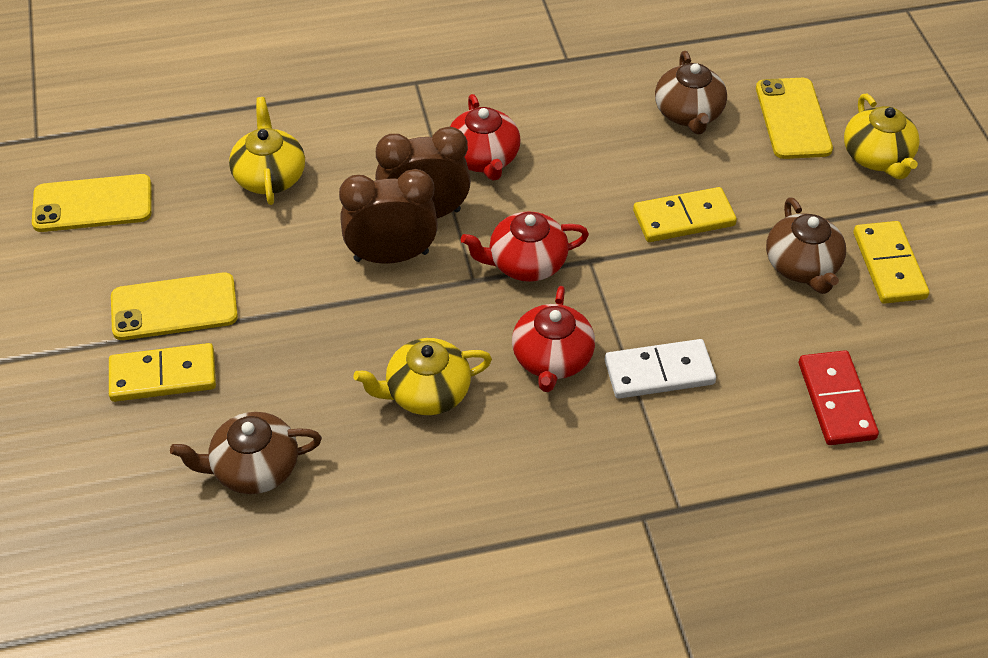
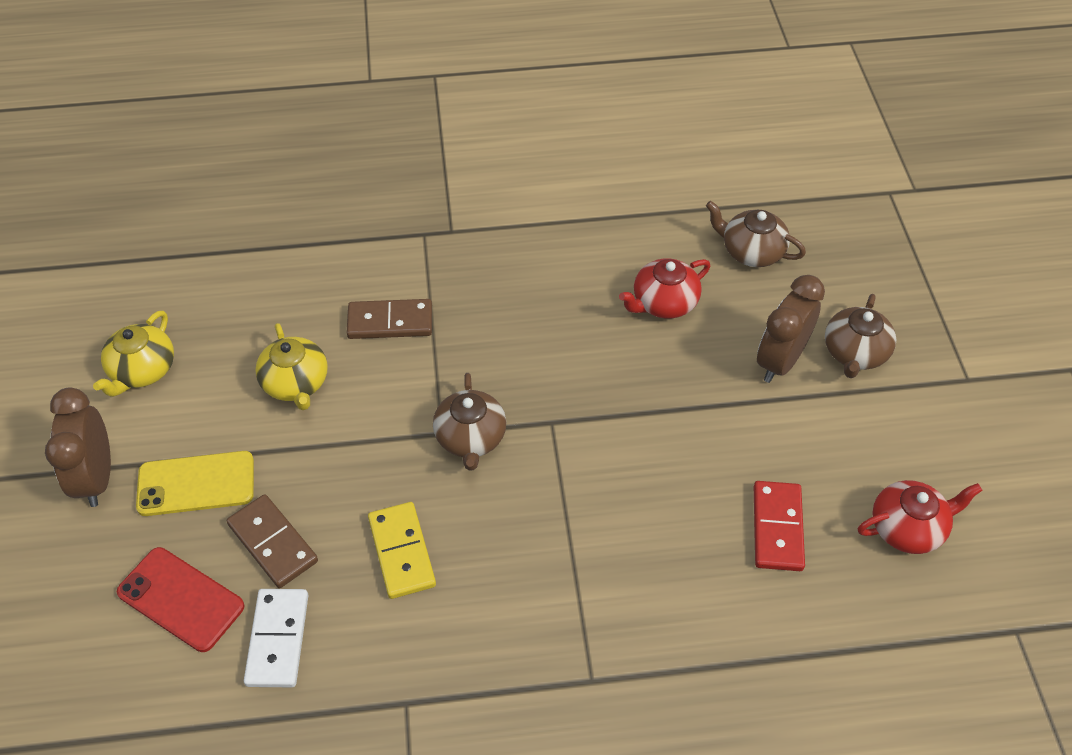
brown domino: none = 0 -> [227,494,318,588] [347,299,432,339] = 2
red phone: none = 0 -> [117,547,245,652] = 1
red teapot: [450,94,521,181] [461,211,589,282] [512,286,595,392] = 3 -> [619,258,710,319] [858,480,983,554] = 2
yellow domino: [109,343,216,402] [633,187,737,242] [853,221,929,304] = 3 -> [368,502,436,599] = 1
yellow phone: [32,174,151,232] [111,272,238,340] [756,78,833,159] = 3 -> [136,451,254,516] = 1
yellow teapot: [229,97,305,205] [353,338,492,415] [844,94,920,179] = 3 -> [93,310,174,397] [255,323,328,410] = 2

